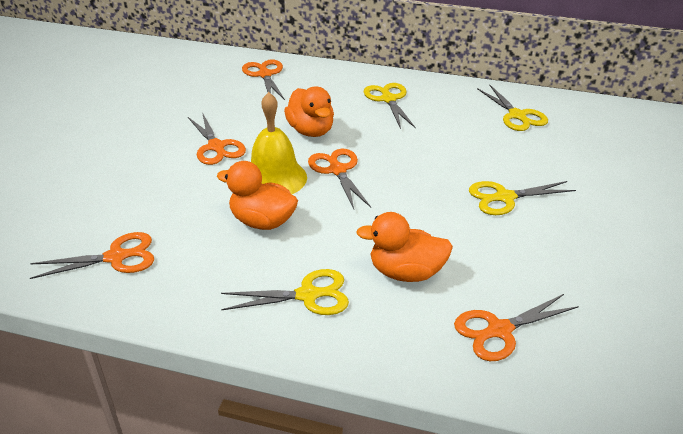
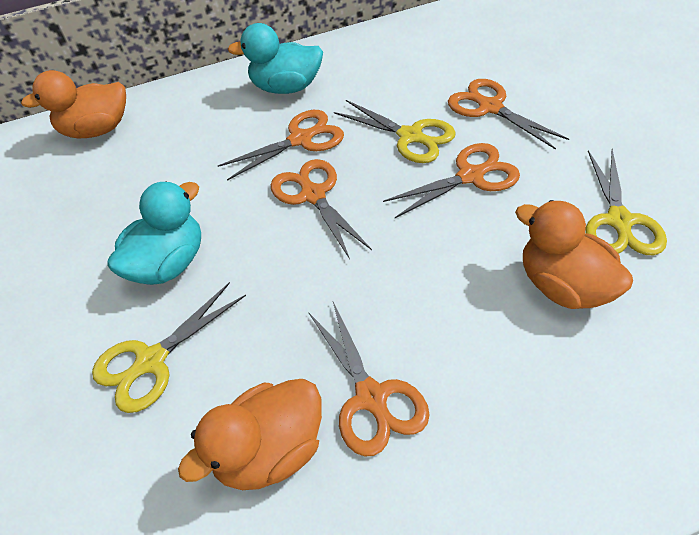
turquoise duck: none = 0 -> [107,182,201,285] [228,23,323,94] = 2
yellow bell: [251,92,307,194] = 1 -> none = 0
yellow scissors: [221,269,349,315] [364,83,416,129] [469,181,576,215] [477,84,548,131] = 4 -> [92,282,246,413] [334,100,456,163] [585,149,667,255] = 3

